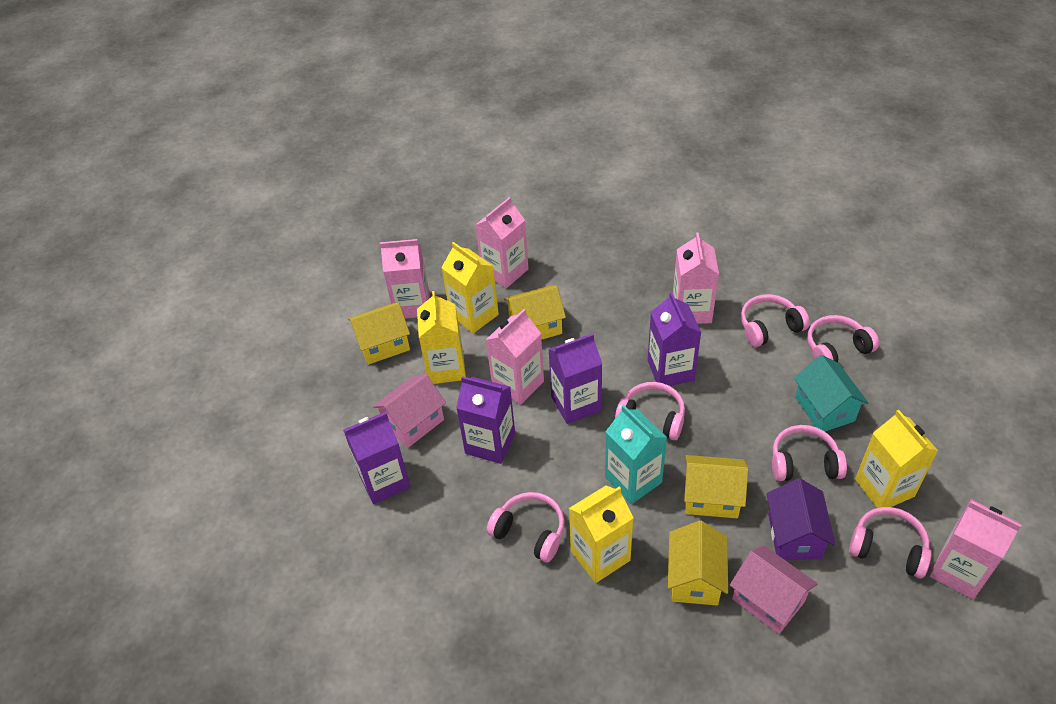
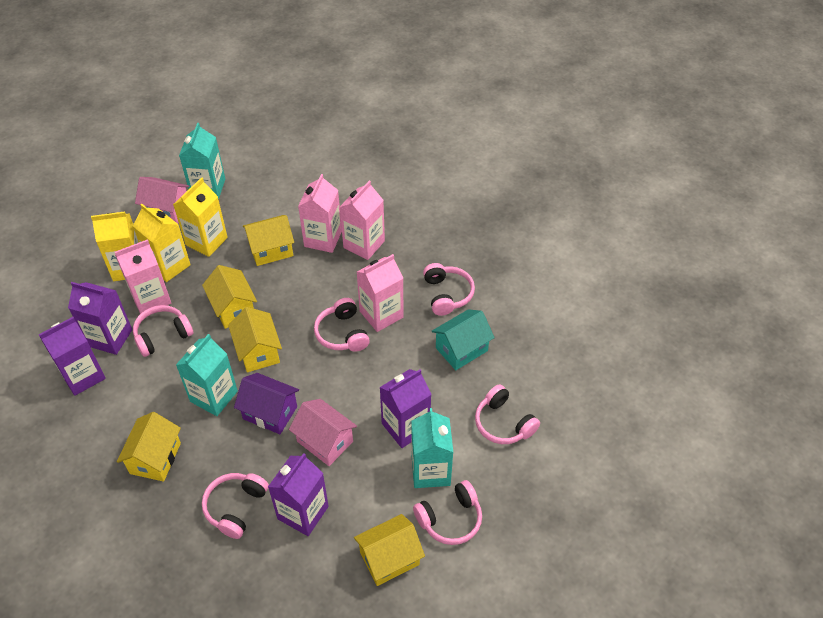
pink carton: [380,239,429,319] [475,197,528,288] [486,309,544,405] [673,232,719,324] [929,499,1021,599] = 5 -> [115,239,171,314] [298,174,342,253] [340,181,385,260] [357,254,404,332] = 4
turquoise carton: [605,405,667,504] = 1 -> [176,334,238,416] [179,123,225,199] [412,408,453,488] = 3
yellow carton: [417,291,466,384] [441,242,499,333] [569,486,633,583] [855,410,938,508] = 4 -> [91,211,139,281] [133,204,191,282] [173,177,228,257] = 3
yellow house: [348,302,410,365] [504,285,566,340] [668,520,728,605] [684,455,748,518] = 4 -> [117,412,181,482] [202,265,257,329] [228,307,282,372] [243,215,294,266] [354,514,425,586] = 5

